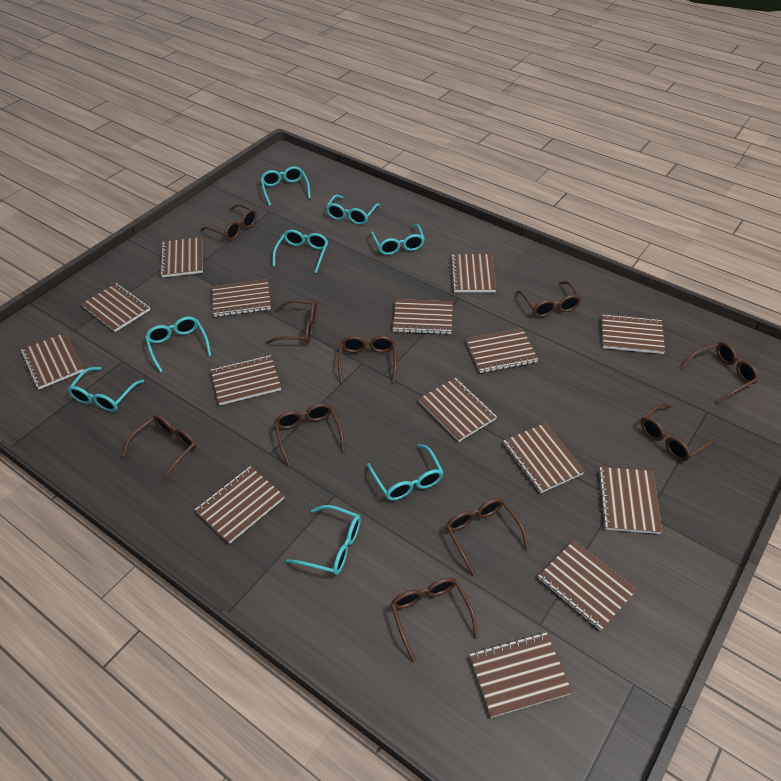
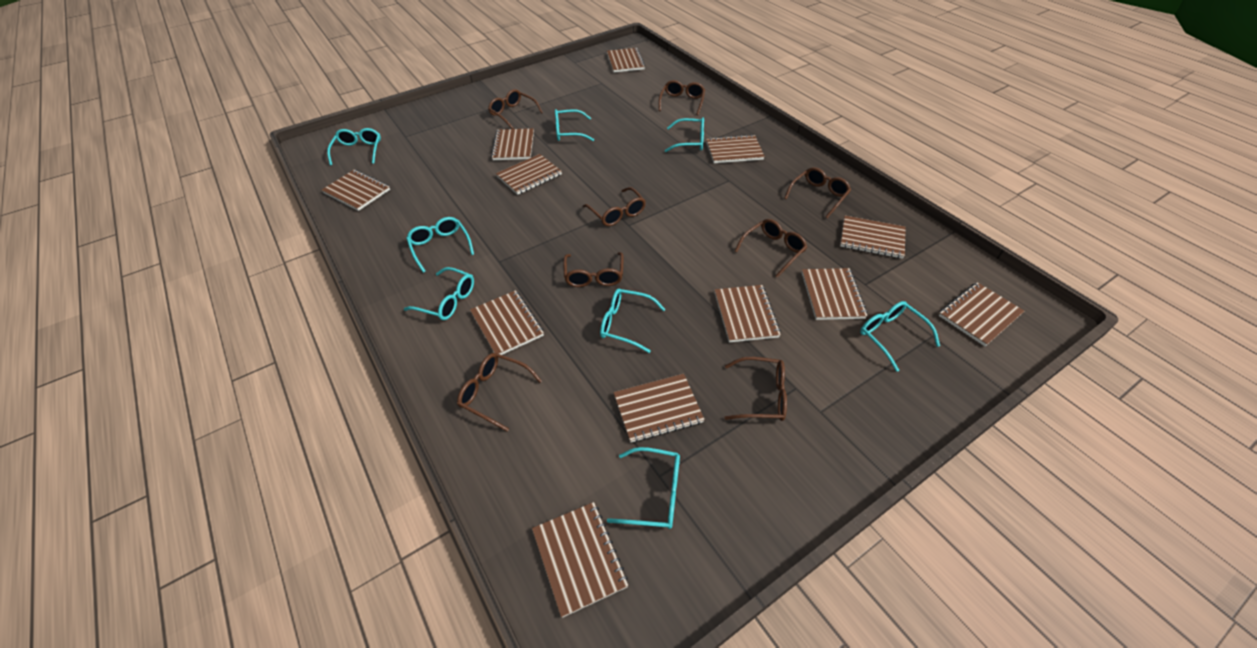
brown glasses: [121,414,197,484] [201,204,257,240] [266,300,317,344] [274,403,345,466] [338,336,397,383] [390,577,478,663] [446,498,529,576] [517,281,581,317] [641,403,717,461] [681,342,759,403] = 10 -> [457,353,542,431] [488,89,543,129] [563,252,624,287] [583,187,646,226] [659,80,705,115] [724,357,787,421] [735,219,807,278] [784,167,851,218] = 8
brown notebook: [21,333,83,389] [81,283,150,332] [160,237,203,278] [195,466,284,544] [211,355,281,405] [212,279,271,317] [393,299,453,335] [418,378,497,442] [450,254,496,292] [466,328,538,373] [469,632,572,718] [503,423,585,493] [538,540,637,631] [598,467,662,534] [601,314,665,354] = 15 -> [322,170,390,211] [470,290,544,355] [491,128,534,160] [496,154,562,195] [532,502,628,618] [607,48,645,72] [613,374,705,443] [706,135,765,163] [715,285,781,343] [802,268,867,320] [840,216,906,259] [939,282,1024,346] = 12

